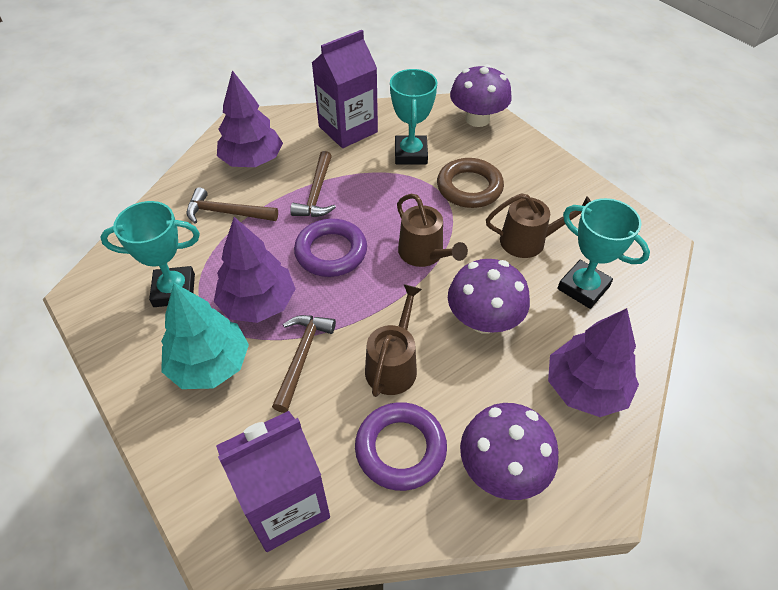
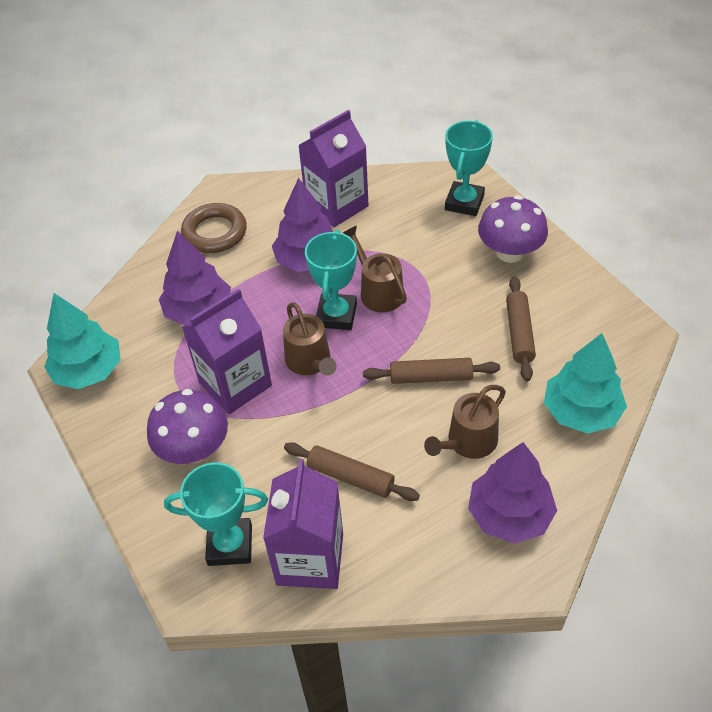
brown hammer: [187,187,278,223] [272,315,336,413] [290,151,336,217] = 3 -> none = 0
brown rolling pin: none = 0 -> [284,442,420,501] [363,358,500,384] [506,276,536,381] = 3
purple carton: [216,411,330,552] [312,30,378,148] = 2 -> [182,288,272,414] [263,459,343,589] [298,110,369,227] = 3
purple mushroom: [448,259,530,334] [450,64,512,127] [460,403,558,500] = 3 -> [147,389,228,464] [478,195,548,263] = 2
purple ring: [294,219,367,277] [355,402,447,491] = 2 -> none = 0
turquoise tree: [161,283,249,389] = 1 -> [44,293,121,389] [544,333,627,434] = 2

